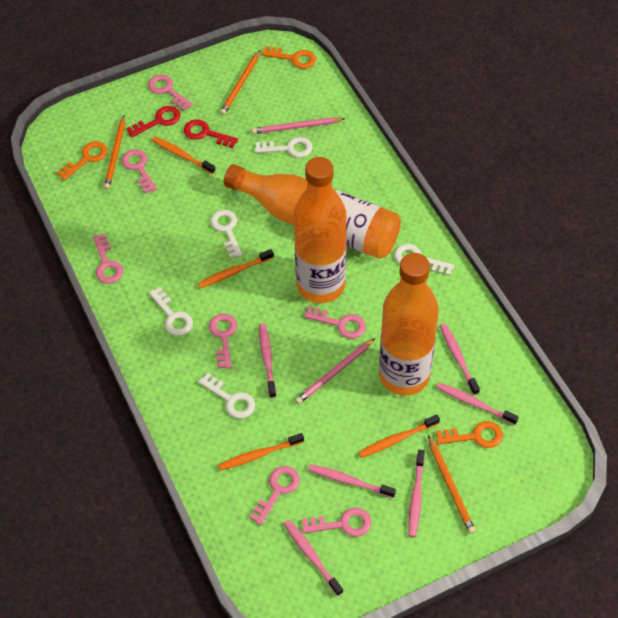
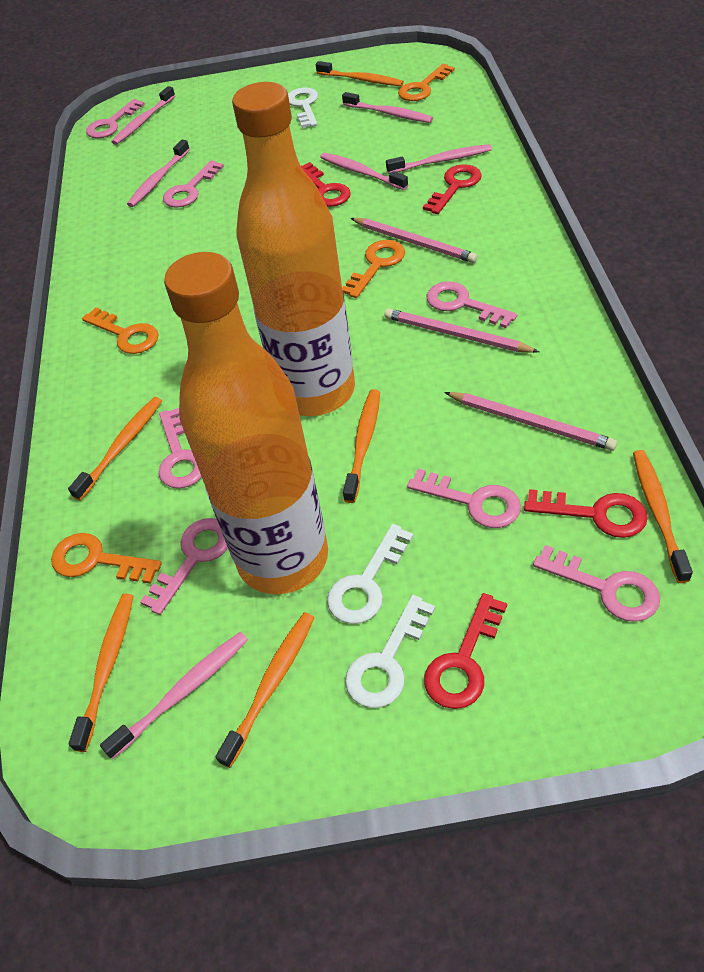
orange bottle: [224,164,401,259] [294,157,346,303] [379,253,439,396] = 3 -> [164,252,328,594] [232,82,355,416] = 2
orange key: [56,141,108,181] [262,46,316,69] [436,421,503,448] = 3 -> [51,533,162,584] [82,307,159,354] [342,240,405,298] [398,64,455,101] = 4
orange pencil: [104,115,125,190] [220,50,260,115] [428,435,476,534] = 3 -> none = 0
orange toothbrush: [152,137,216,174] [198,249,274,288] [218,433,304,471] [358,415,440,458] = 4 -> [68,397,162,501] [69,594,134,752] [216,612,315,768] [316,61,404,86] [343,389,380,503] [633,450,693,583] = 6
pink pencil: [252,117,344,134] [295,338,375,404] = 2 -> [351,218,478,263] [384,308,539,353] [444,392,617,451] = 3
red key: [126,106,180,138] [184,120,238,148] = 2 -> [301,162,351,207] [423,164,482,214] [424,593,507,709] [524,489,648,538] = 4
white key: [149,287,193,336] [198,373,255,419] [210,210,243,258] [255,137,313,158] [394,244,455,276] = 5 -> [288,88,318,128] [327,524,413,624] [345,595,435,708] = 3

